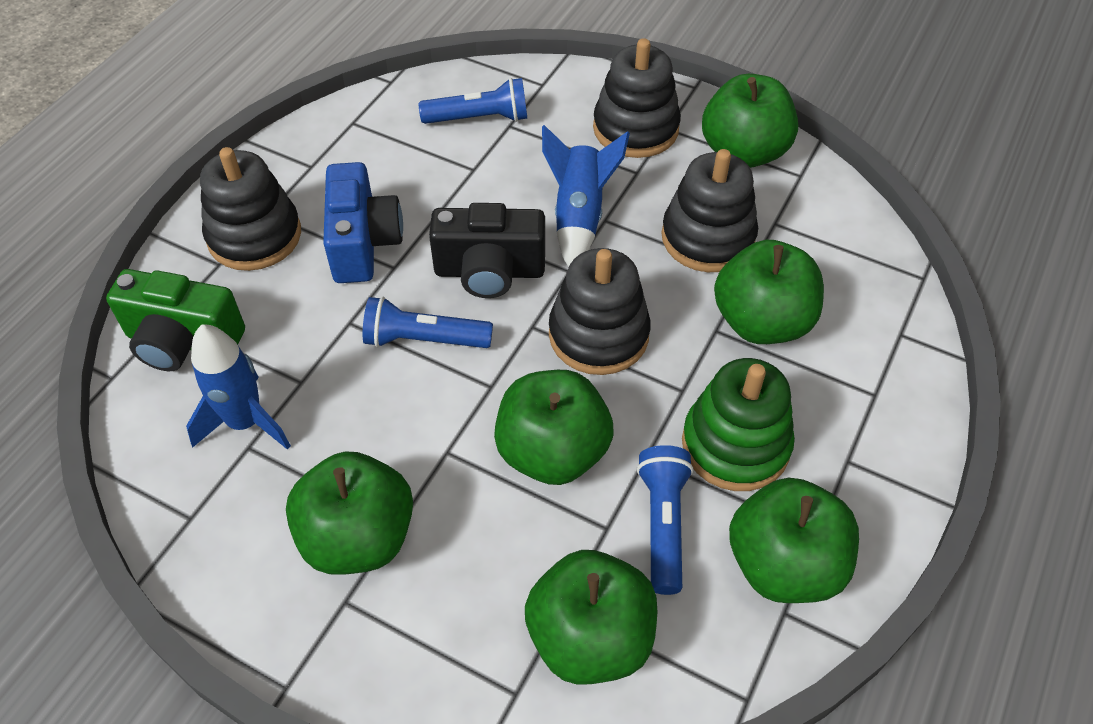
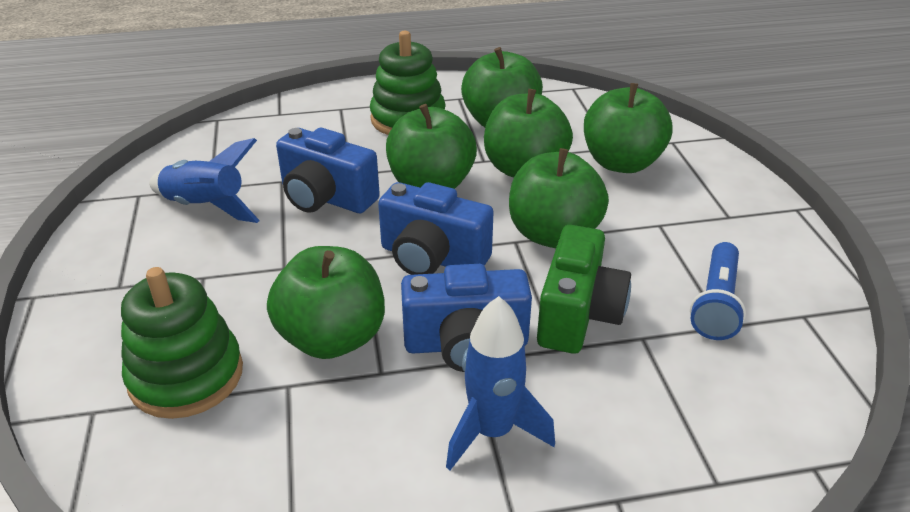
black camera: [429,203,545,298] = 1 -> none = 0
black stacking toy: [200,147,301,271] [549,248,651,375] [593,38,681,158] [661,149,758,272] = 4 -> none = 0
blue camera: [323,162,403,283] = 1 -> [276,128,380,213] [378,182,494,275] [401,264,532,372] = 3
blue flashlight: [363,297,493,348] [419,78,527,124] [637,445,693,595] = 3 -> [690,242,746,340] = 1
green stacking toy: [682,358,795,491] = 1 -> [121,267,243,419] [370,31,446,135] = 2

